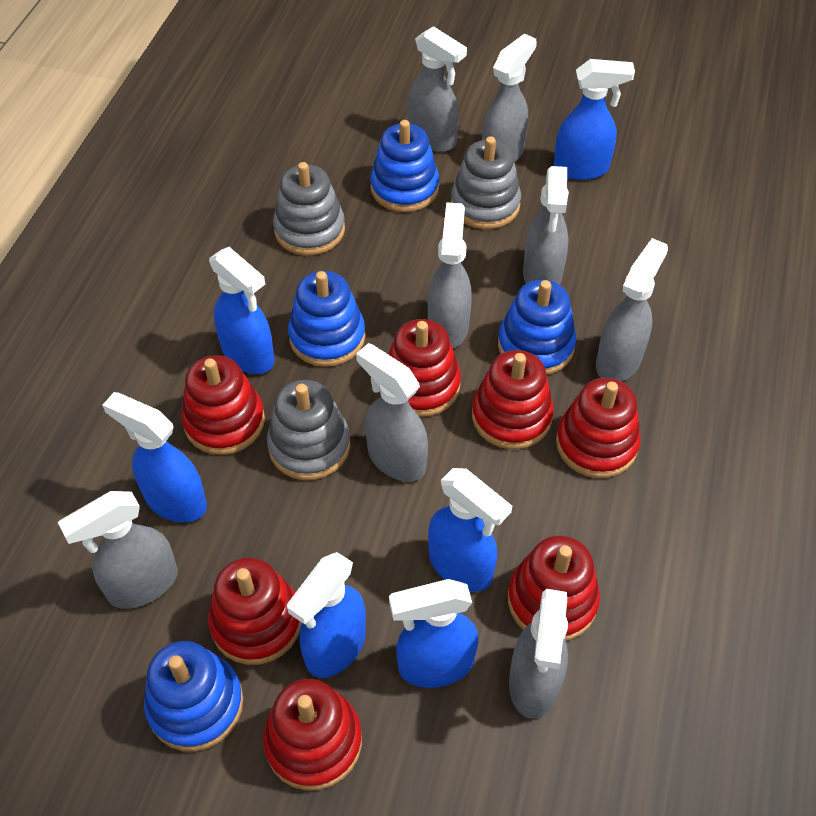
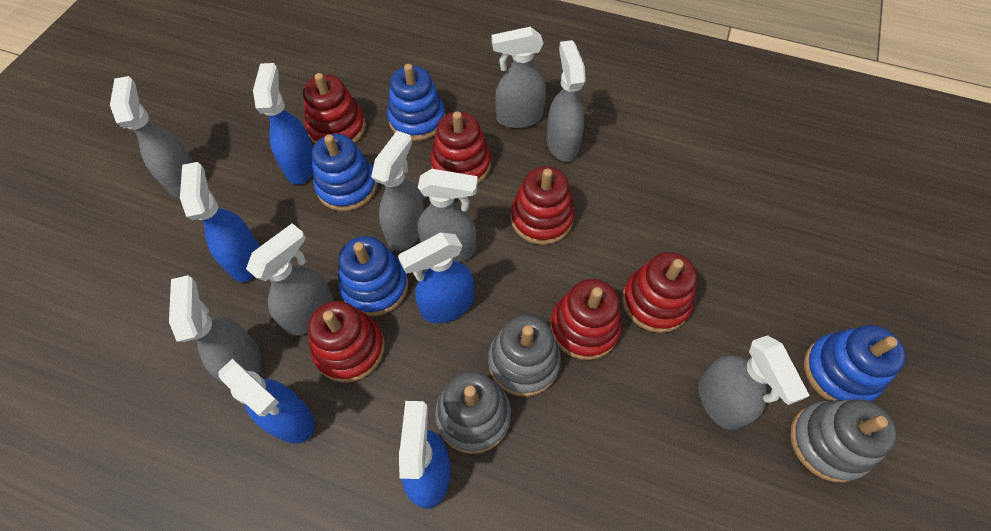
blue spray bottle: [102,392,207,522] [209,247,274,374] [287,552,366,678] [389,579,479,688] [428,468,512,592] [554,59,635,180] = 6 -> [180,162,260,282] [218,359,315,444] [253,63,313,185] [398,233,474,323] [399,401,451,509] = 5
red stacking toy: [181,355,265,455] [208,557,302,665] [263,679,362,791] [388,319,461,417] [472,350,554,449] [508,535,600,641] [556,378,641,478] = 7 -> [303,73,366,144] [308,301,385,383] [430,111,491,184] [511,166,574,245] [550,279,622,360] [622,252,697,333] = 6

